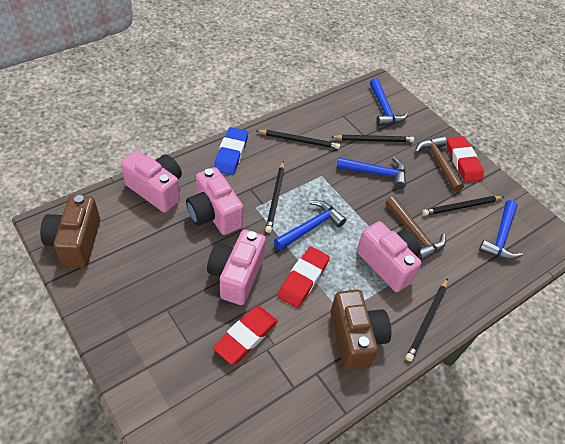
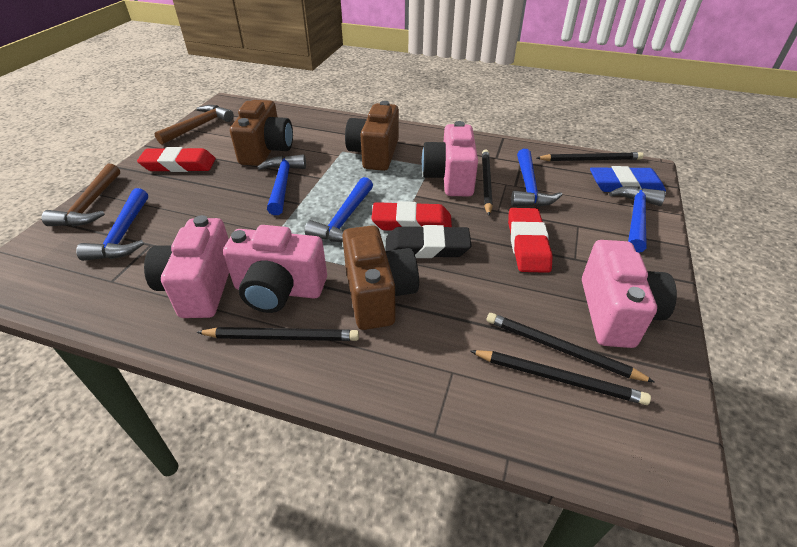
black eraser: none = 0 -> [385,225,472,258] = 1
blue hammer: [274,200,346,250] [337,157,406,189] [370,78,408,126] [479,200,523,260] = 4 -> [76,188,148,261] [257,154,306,215] [305,177,373,242] [511,149,562,207] [609,186,666,253] = 5
brown camera: [40,195,100,268] [330,290,391,371] = 2 -> [230,100,293,166] [342,225,419,330] [345,101,399,171] = 3

